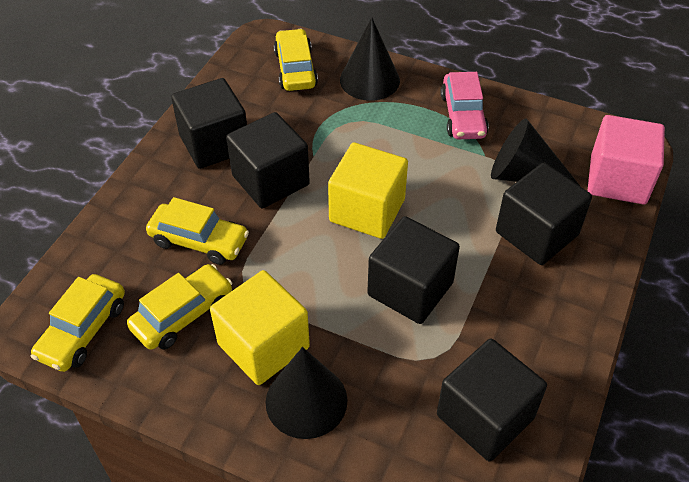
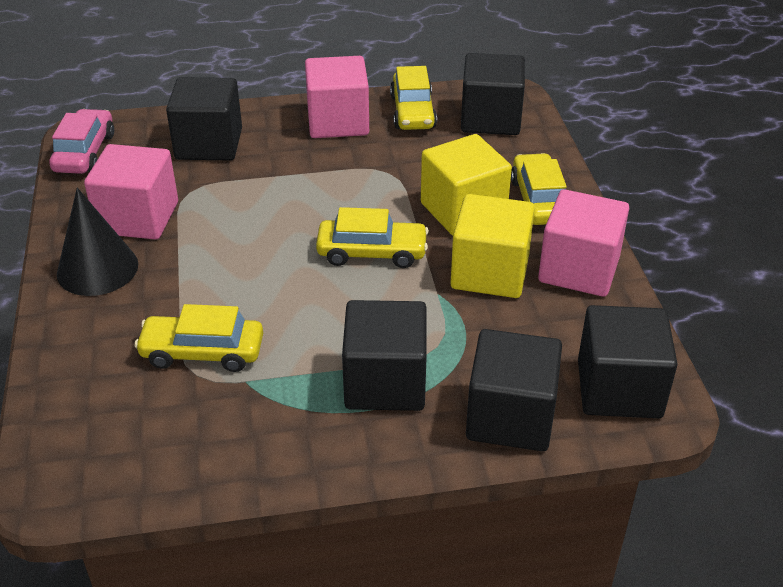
black cone: [266,347,348,439] [340,17,400,101] [491,119,581,187] = 3 -> [57,187,138,296] = 1
pink cube: [588,115,665,204] = 1 -> [84,144,178,239] [305,56,369,138] [538,189,629,297] = 3

